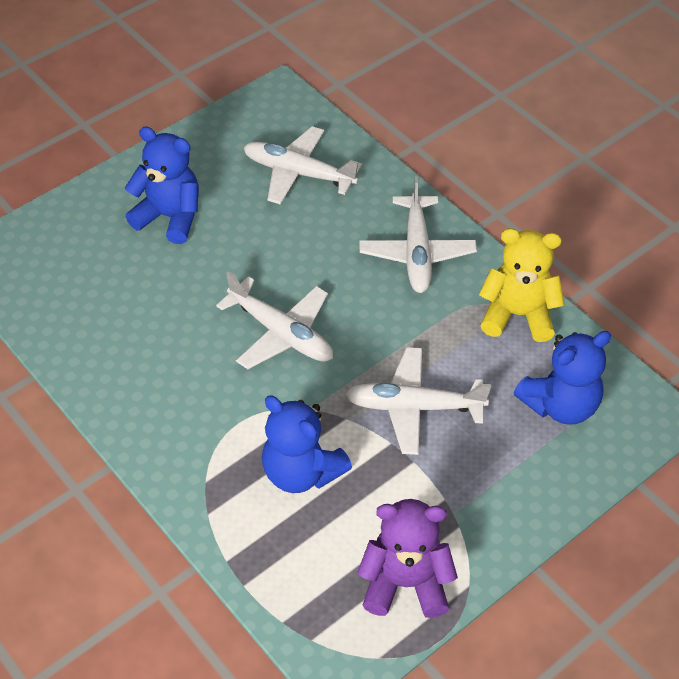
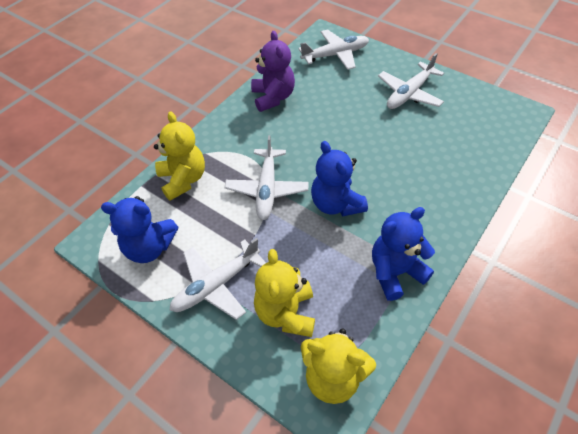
yellow teddy bear: [479,228,565,342] = 1 -> [154,111,205,201] [254,249,315,337] [301,329,376,404] = 3

